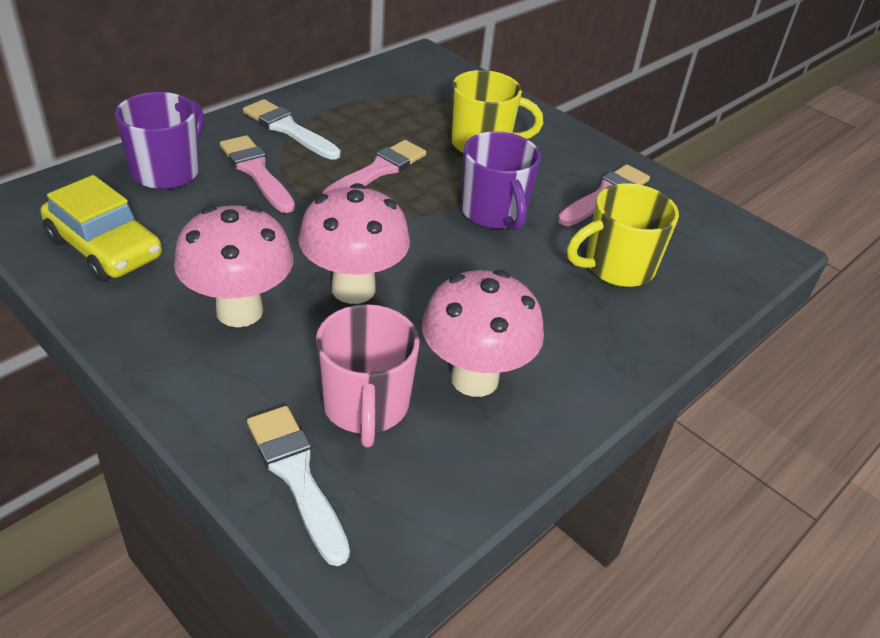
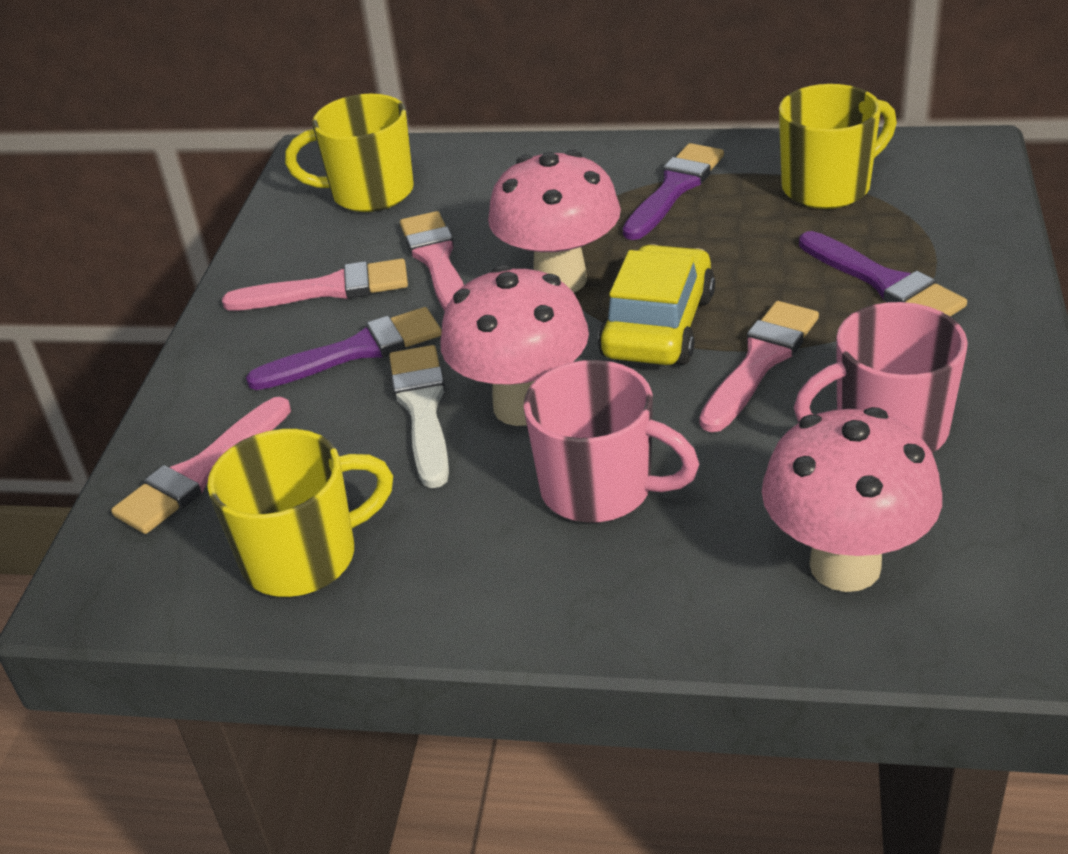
pink brush: [220,135,295,213] [322,140,426,194] [558,164,650,226] = 3 -> [111,397,291,534] [222,258,408,311] [400,211,464,311] [700,301,819,432] = 4
pink mug: [316,304,420,447] = 1 -> [523,360,699,523] [794,302,968,453] = 2
purple brush: none = 0 -> [246,307,442,390] [623,143,724,240] [799,231,967,317] = 3
purple mug: [115,92,204,189] [461,131,541,231] = 2 -> none = 0
white brush: [243,99,341,160] [247,406,350,566] = 2 -> [389,345,449,488] = 1
yellow mug: [450,70,543,153] [567,183,679,287] = 2 -> [207,429,393,597] [285,94,414,212] [779,84,897,209] = 3

